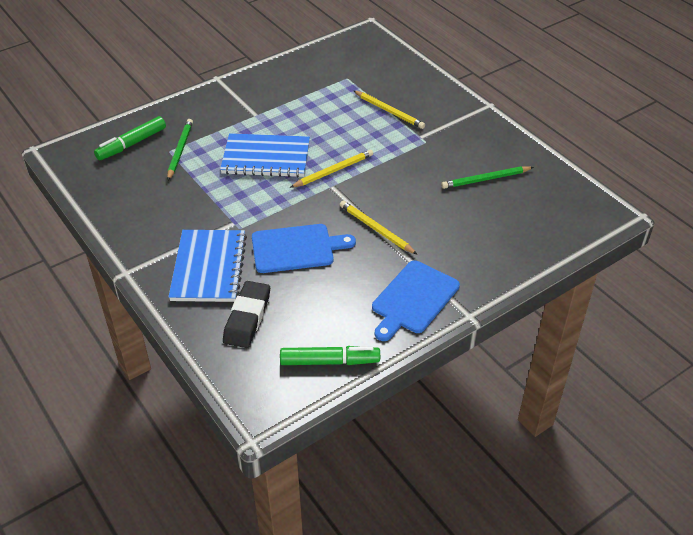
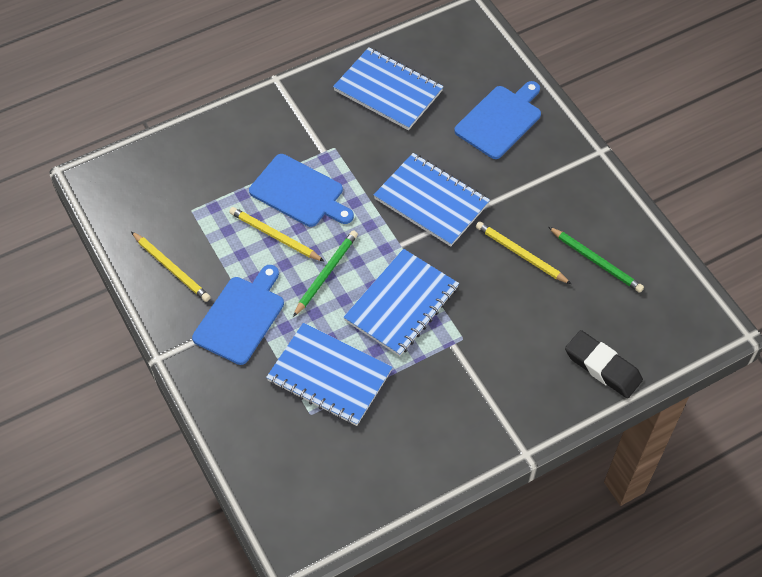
blue cutting board: [252,224,356,273] [372,260,460,341] = 2 -> [192,265,284,365] [249,154,354,227] [454,81,541,159] = 3
blue notebook: [168,230,247,302] [220,133,310,177] = 2 -> [266,323,393,426] [333,47,444,130] [343,249,459,356] [374,153,490,247] = 4
green marker: [94,116,166,160] [280,346,380,365] = 2 -> none = 0

